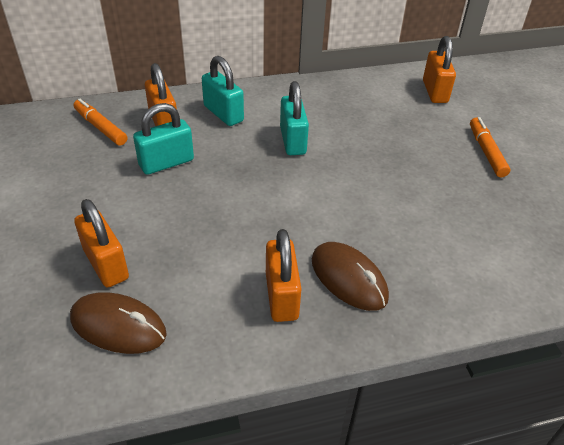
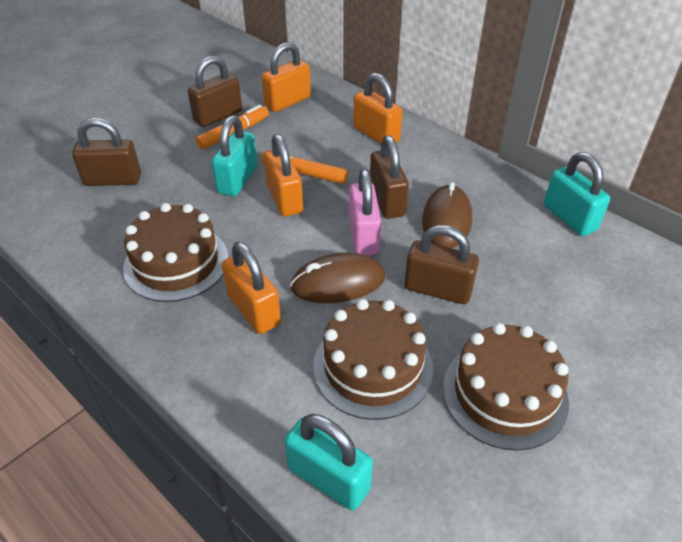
brown cake: none = 0 -> [123,203,229,302] [313,299,433,420] [443,323,569,451] = 3
brown padlock: none = 0 -> [72,118,141,186] [188,56,242,127] [370,136,409,219] [404,225,479,304] = 4
pink padlock: none = 0 -> [349,169,381,255] = 1

